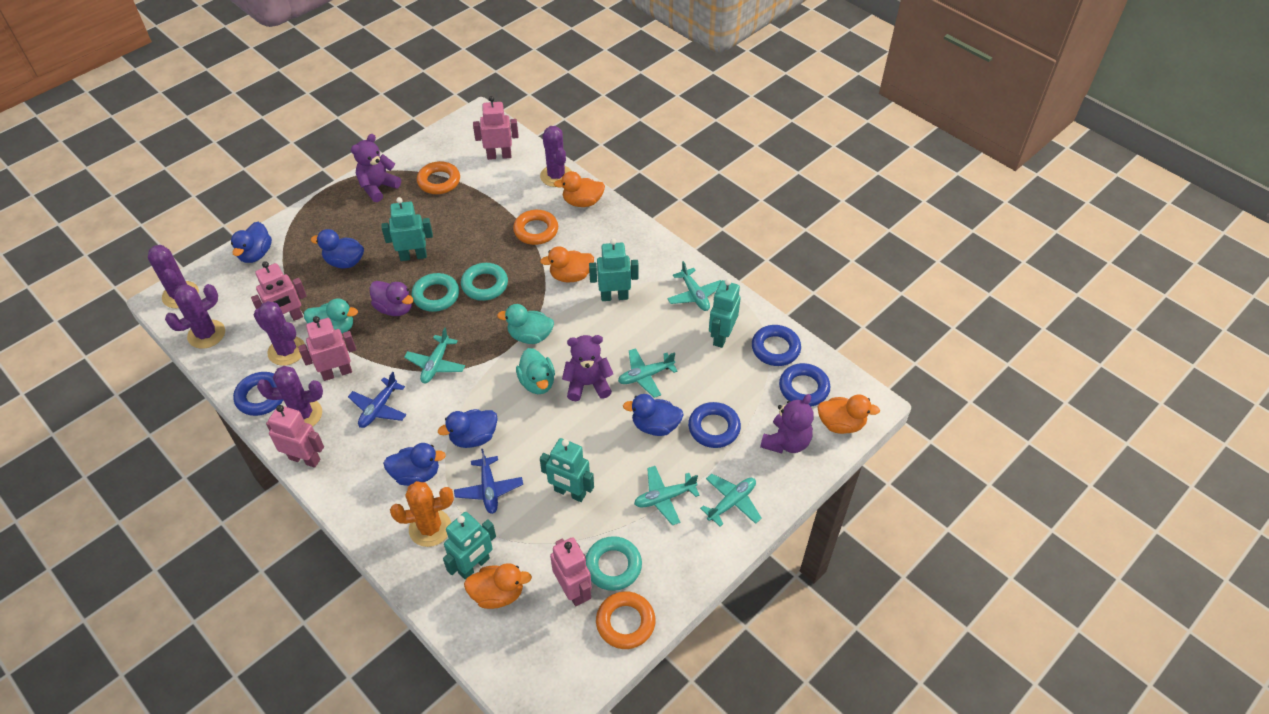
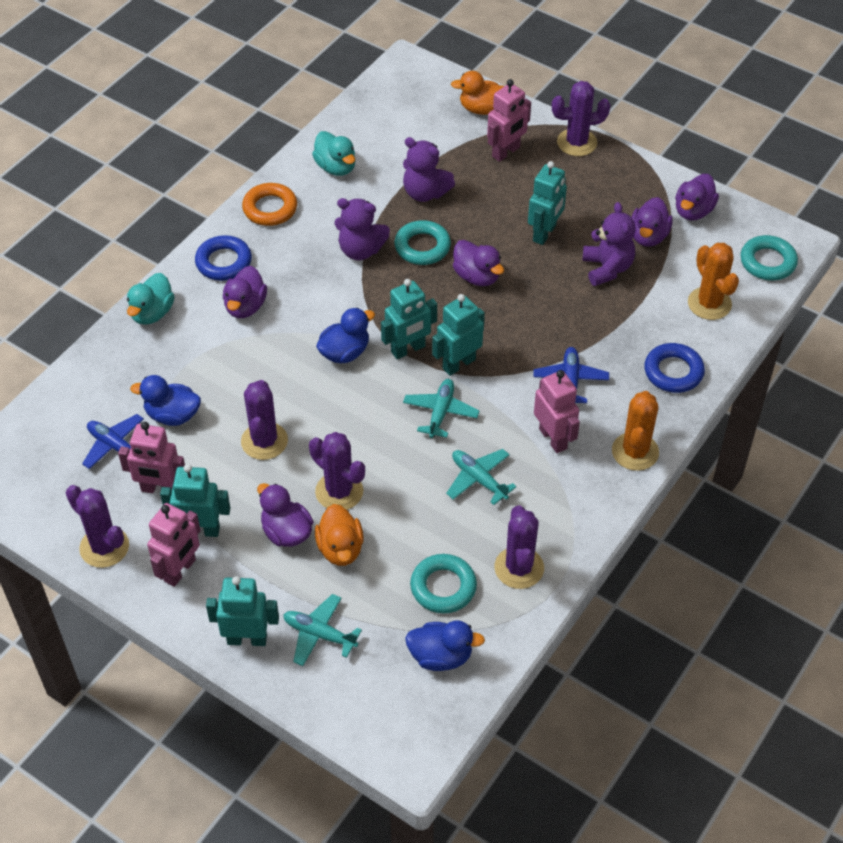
blue duck: [231,222,272,263] [311,229,364,268] [383,443,446,486] [438,409,498,448] [623,394,684,436] = 5 -> [130,375,201,426] [316,308,375,363] [405,620,485,671] = 3
blue ring: [233,372,283,416] [688,402,741,448] [752,325,801,366] [779,363,830,407] = 4 -> [195,235,252,281] [644,343,705,393] = 2
orange cactus: [390,481,454,547] = 1 -> [612,391,659,471] [688,243,739,320] = 2
orange duck: [464,563,532,609] [540,246,594,283] [554,171,605,207] [817,395,880,434] = 4 -> [315,504,364,566] [451,71,504,115] = 2
orange ring: [417,161,460,194] [513,210,558,245] [596,591,655,649] = 3 -> [242,183,297,226] = 1
pink robot: [251,261,307,321] [266,405,324,468] [298,316,356,381] [473,96,519,160] [550,537,592,606] = 5 -> [118,422,185,493] [147,503,201,587] [487,79,531,162] [534,370,580,453] = 4
purple duck: [370,281,414,316] = 1 -> [223,266,267,318] [257,483,314,547] [453,240,504,286] [631,197,673,247] [675,174,719,221] = 5
turquoise duck: [304,298,358,334] [497,304,554,344] [516,348,555,394] = 3 -> [127,273,175,325] [312,131,355,176] = 2
turquoise plane: [404,327,465,383] [618,348,678,398] [634,466,700,525] [667,261,721,311] [700,474,762,527] = 5 -> [283,594,362,666] [403,379,480,438] [446,449,517,505] = 3

